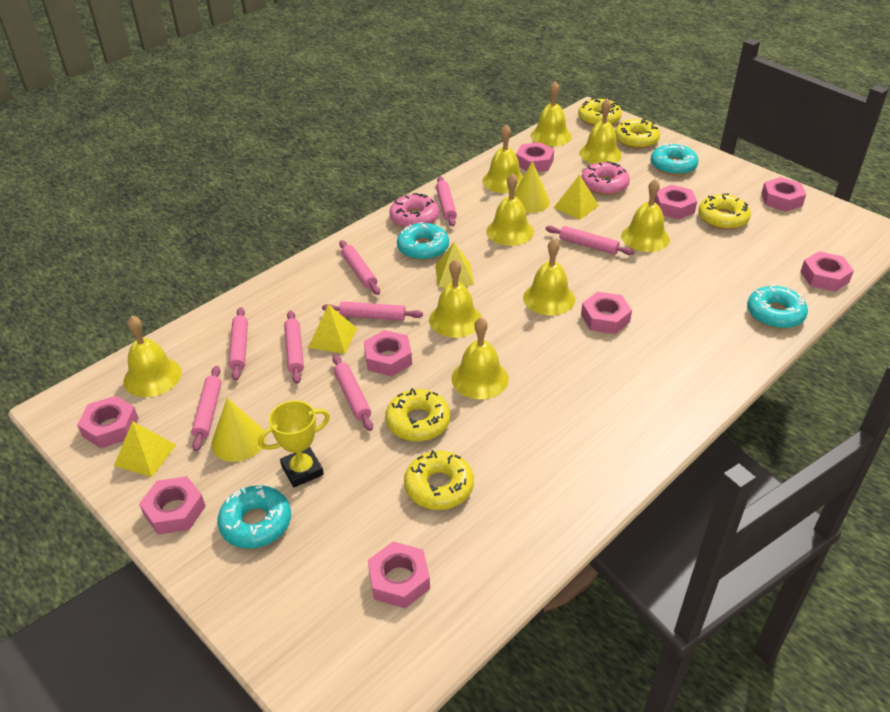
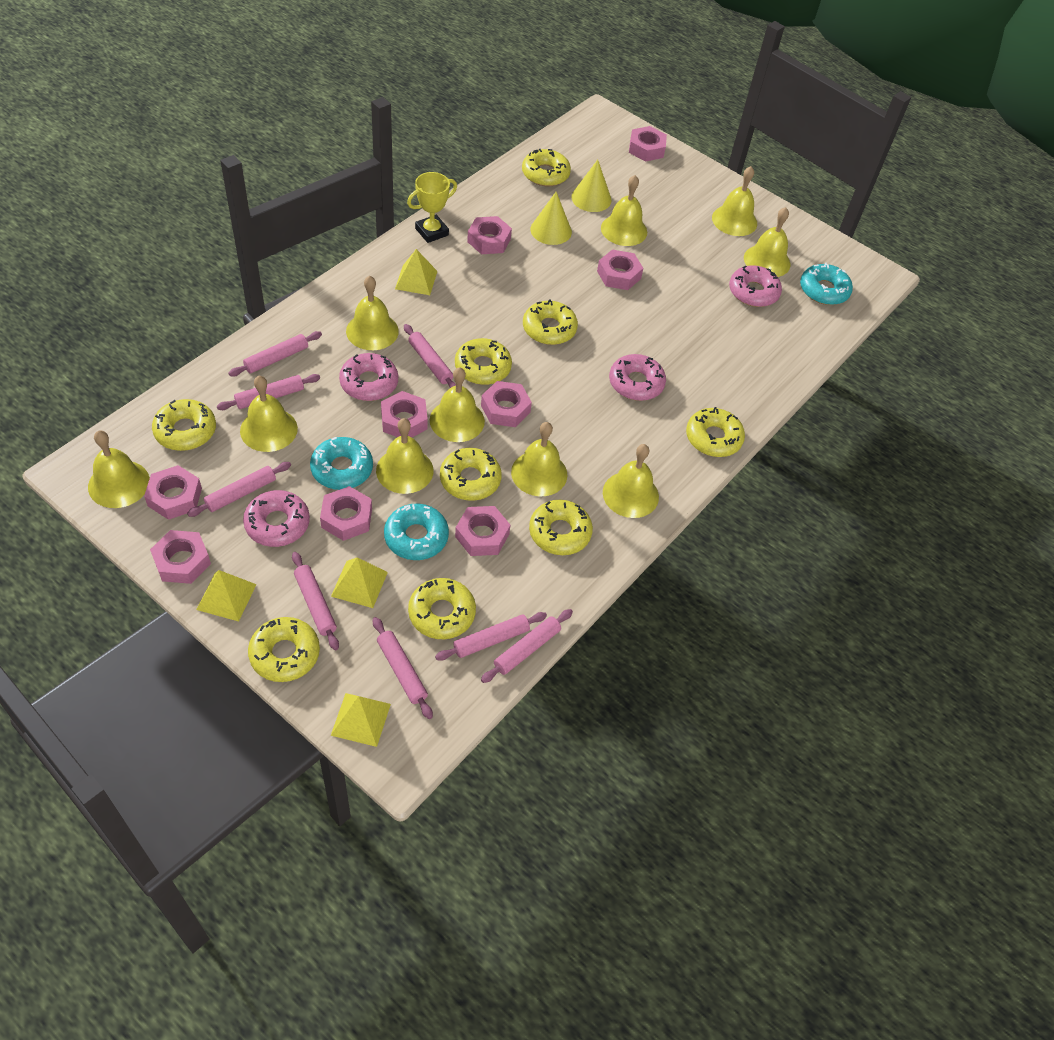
pink donut: [389,193,440,228] [581,161,630,195] = 2 -> [243,490,310,547] [339,353,398,401] [609,354,666,401] [729,265,782,307] = 4
turquoise donut: [218,485,291,549] [397,222,449,260] [651,143,698,175] [747,284,808,329] = 4 -> [310,437,373,490] [384,504,449,560] [800,263,853,305] = 3
yellow bell: [124,316,182,397] [429,259,482,338] [451,317,509,399] [482,125,523,193] [486,173,534,246] [523,238,575,315] [531,81,572,146] [579,99,622,164] [621,179,670,252] = 9 -> [88,430,150,508] [240,376,298,452] [346,276,399,350] [376,418,434,494] [430,367,485,442] [511,422,567,496] [601,175,647,246] [603,444,659,518] [712,166,757,236] [744,207,790,277] = 10
yellow donut: [385,388,450,442] [404,450,474,510] [578,98,622,126] [615,119,660,149] [698,193,751,230] = 5 -> [152,399,216,451] [248,617,320,682] [408,578,476,639] [440,448,502,501] [455,338,512,385] [522,149,571,186] [523,299,578,345] [529,500,593,555] [686,407,745,457] = 9

